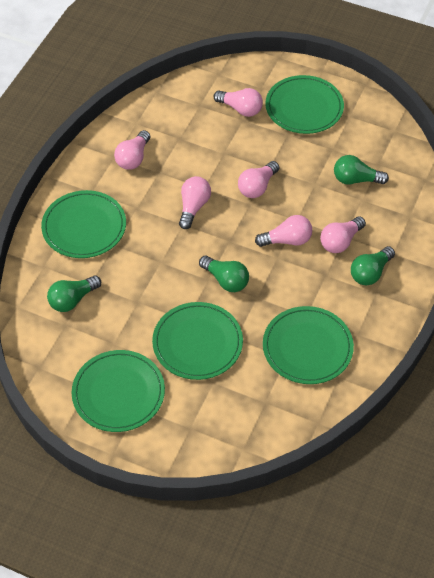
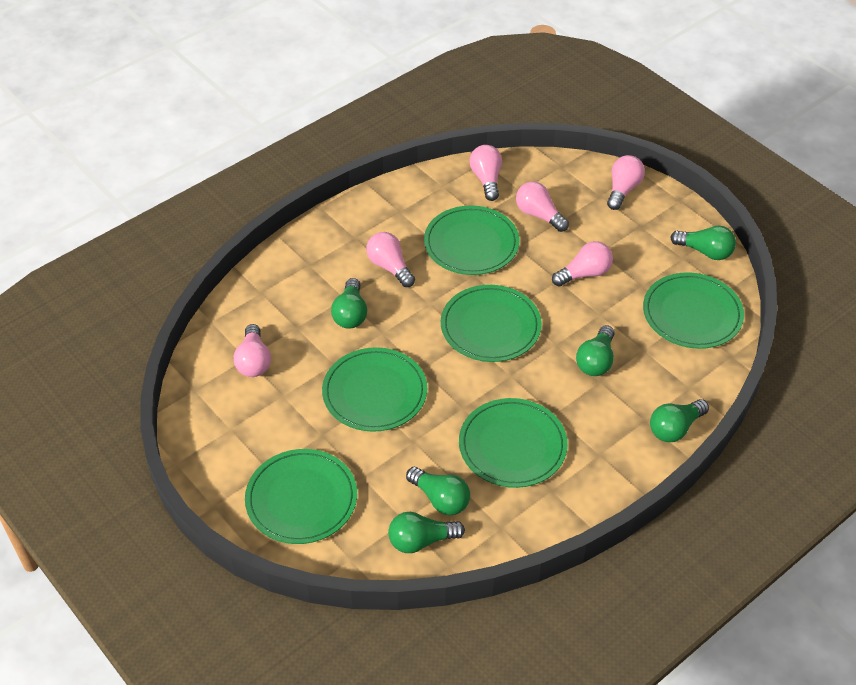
green light bulb: [47,275,101,312] [199,256,249,292] [334,155,389,185] [351,246,395,286] = 4 -> [331,278,367,329] [388,512,465,553] [406,467,470,515] [576,325,614,376] [650,399,709,442] [670,226,736,260] = 6
green plate: [41,190,126,258] [71,350,165,432] [152,302,243,380] [263,306,354,384] [265,75,344,134] = 5 -> [245,449,357,544] [322,347,427,432] [424,206,520,275] [441,285,542,362] [459,398,568,488] [643,272,744,349] = 6

